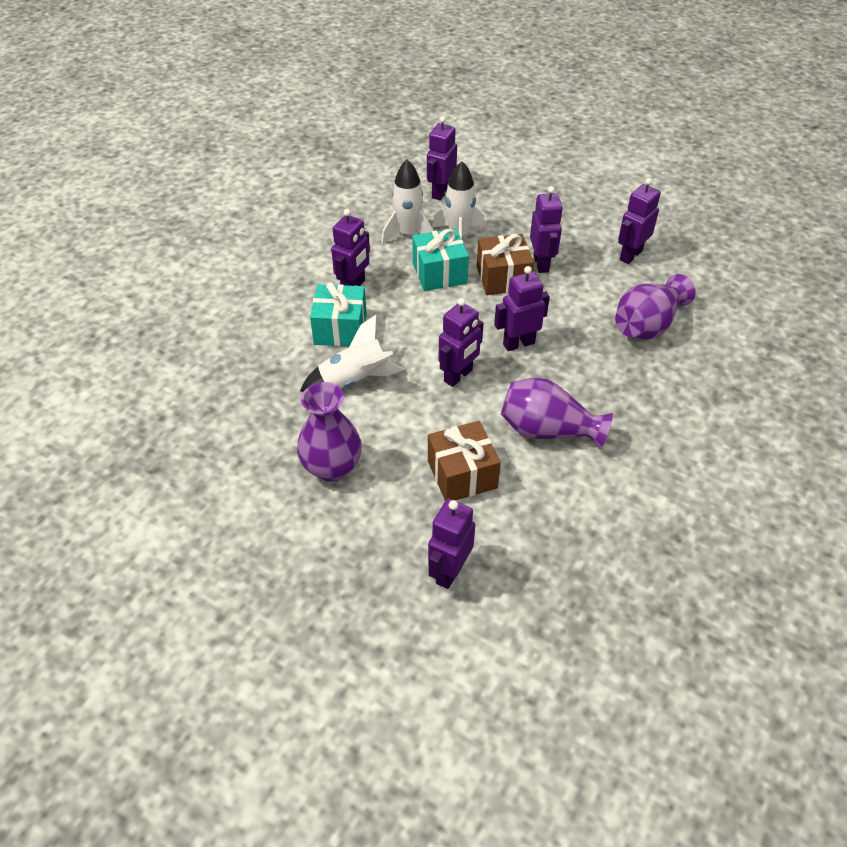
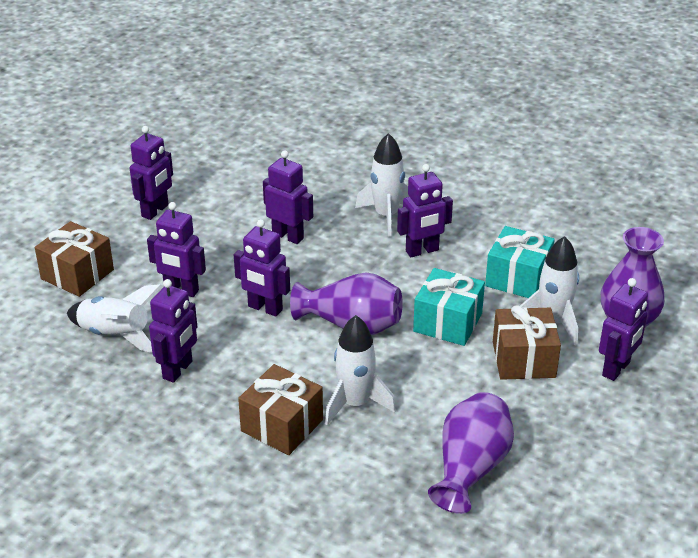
brown gift: [428,421,501,501] [477,234,534,295] = 2 -> [35,221,114,297] [238,364,323,455] [493,305,561,380] = 3
white rocket: [300,315,405,392] [381,160,434,245] [432,161,485,240] = 3 -> [67,284,162,353] [325,315,396,425] [355,133,409,237] [520,236,579,345] = 4

